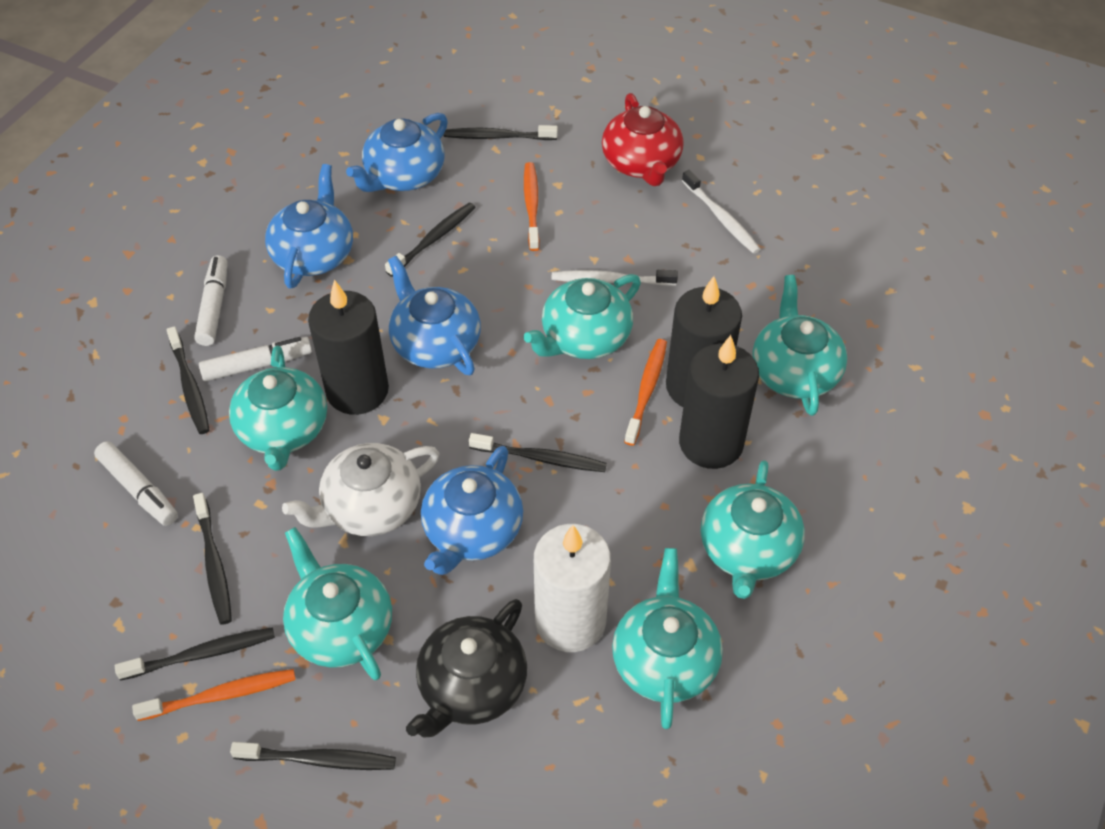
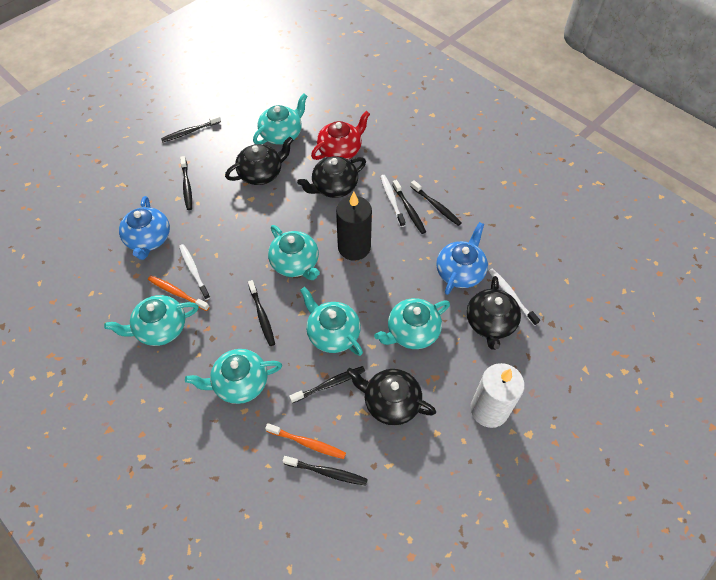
black candle: [308,280,389,415] [666,276,742,407] [679,335,759,469] = 3 -> [336,192,372,261] = 1
black teapot: [406,599,527,737] = 1 -> [225,137,293,185] [297,156,366,198] [346,368,436,425] [467,276,521,350] = 4
blue teapot: [265,164,353,289] [346,113,448,192] [388,256,481,376] [421,446,523,575] = 4 -> [119,196,170,260] [436,222,488,295] = 2
orange toothbrush: [132,669,296,721] [524,162,540,251] [624,339,667,446] = 3 -> [148,276,210,311] [265,423,346,459] = 2
white marker: [94,441,178,526] [194,255,228,346] [199,337,312,381] = 3 -> none = 0
white teapot: [282,443,440,536] = 1 -> none = 0
white toothbrush: [552,270,678,286] [682,170,761,254] = 2 -> [179,244,210,300] [380,175,405,227] [489,268,540,326] = 3

